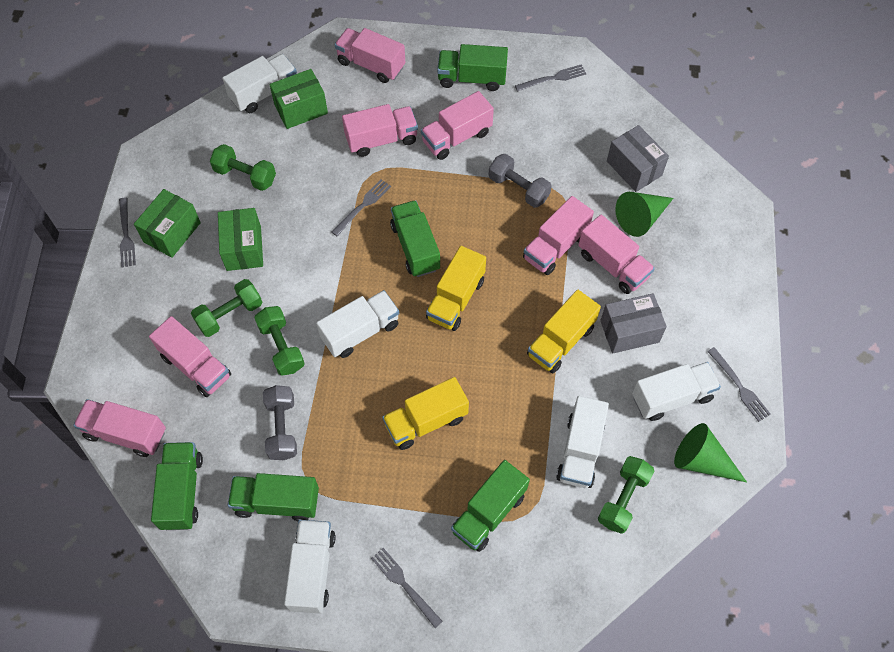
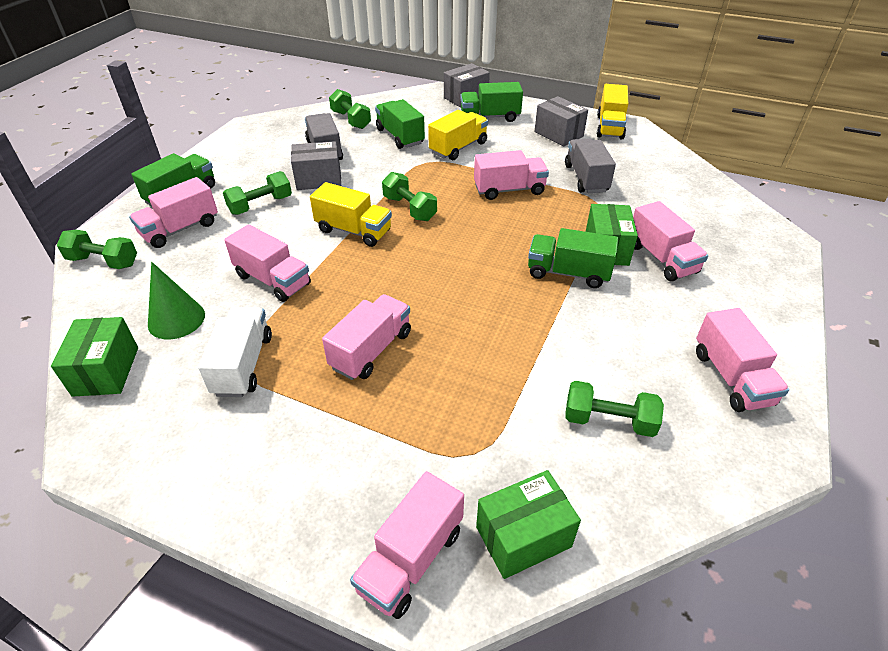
green cone: [615,192,674,237] [674,423,747,482] = 2 -> [148,262,205,339] = 1
green dumbbell: [191,279,262,337] [210,144,276,191] [254,306,305,376] [598,456,654,534] = 4 -> [57,230,137,269] [223,171,292,215] [329,89,371,129] [382,172,437,221] [566,381,664,437] = 5
green truck: [151,442,203,530] [228,473,319,521] [390,200,440,277] [437,44,508,91] [451,460,530,552] = 5 -> [131,153,215,206] [375,99,425,149] [460,82,523,122] [528,228,618,288] = 4
grey box: [600,293,667,354] [607,125,669,192] = 2 -> [291,141,341,190] [444,63,490,108] [534,96,588,146] = 3
grey dumbbell: [263,385,297,460] [489,154,552,208] = 2 -> none = 0
grey fork: [119,198,136,267] [331,179,391,236] [371,548,443,628] [515,64,587,91] [707,347,771,422] = 5 -> none = 0
grey truck: none = 0 -> [305,113,343,160] [565,138,616,193] = 2
white truck: [222,54,297,113] [284,520,336,614] [316,290,399,358] [556,396,609,488] [632,362,721,421] = 5 -> [198,307,272,397] = 1

